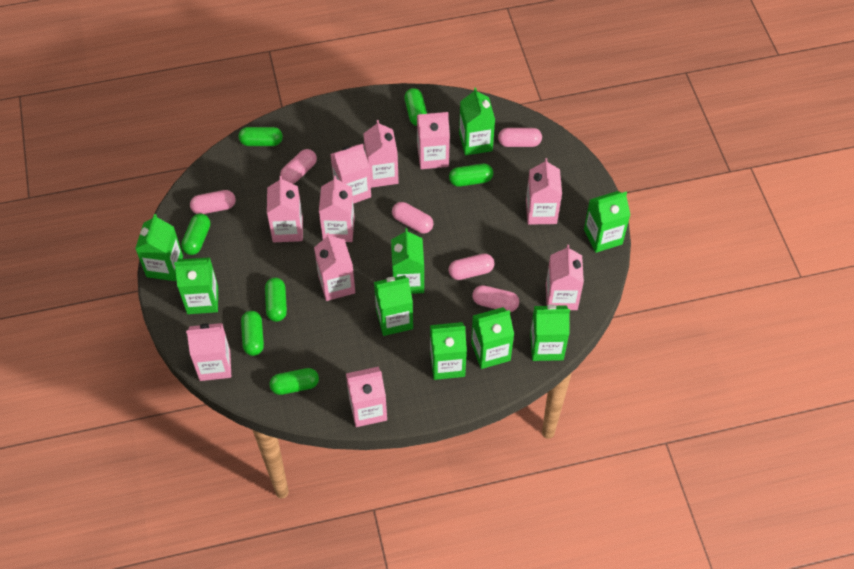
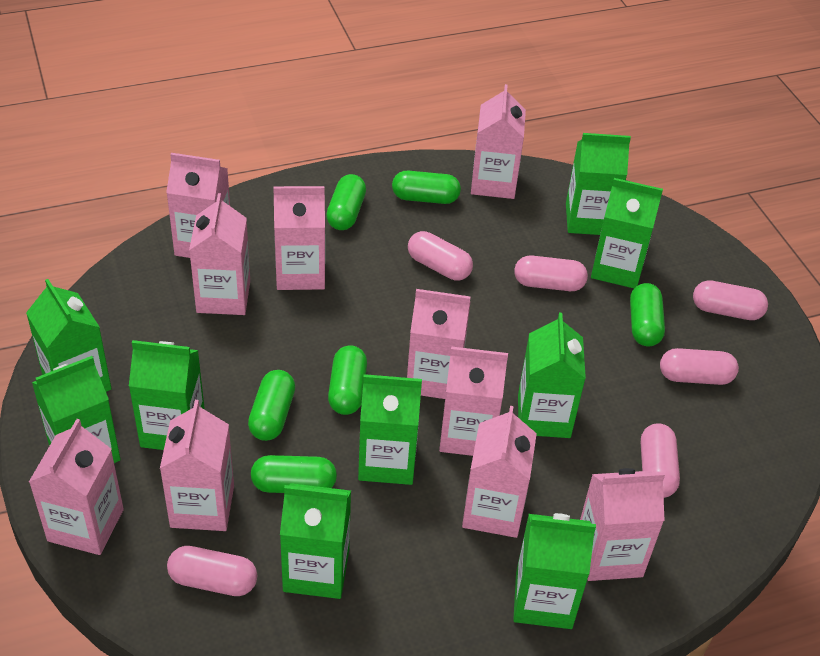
green capsule: [181,213,210,255] [239,127,283,146] [241,311,264,356] [265,278,287,322] [270,368,319,395] [404,88,427,126] [449,164,493,187] = 7 -> [248,370,295,441] [251,455,337,493] [326,174,366,230] [328,345,367,415] [392,171,461,204] [630,283,665,346] = 6

